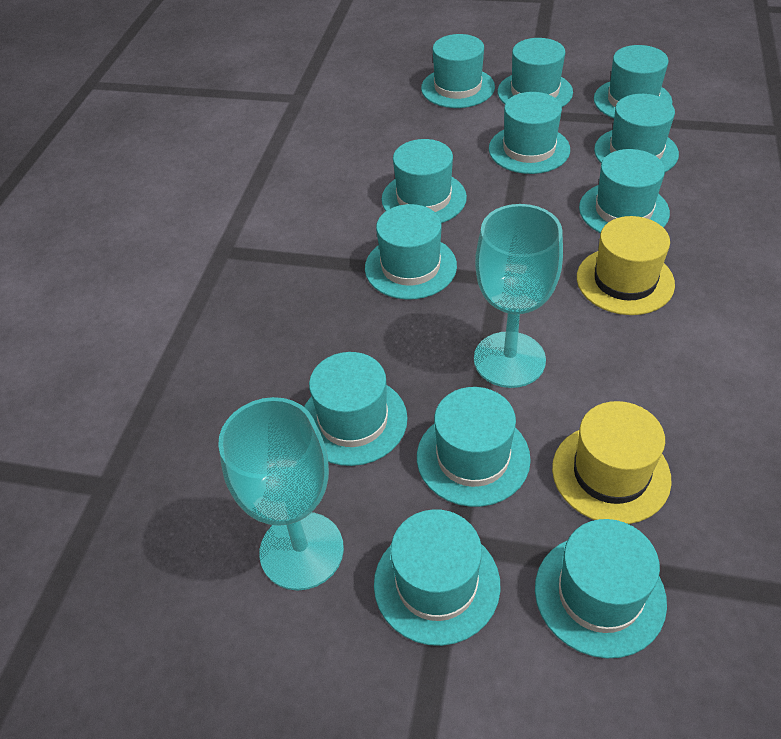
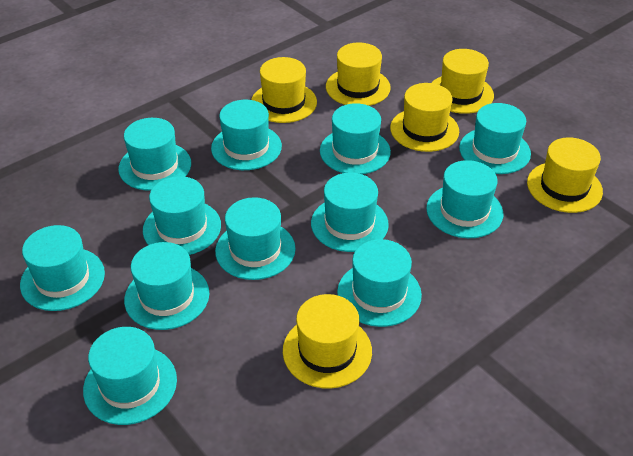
turquoise goblet: [218,397,344,590] [474,204,563,388] = 2 -> none = 0
yellow hat: [552,401,672,524] [577,216,675,315] = 2 -> [251,57,317,123] [283,294,372,389] [326,43,391,106] [390,83,459,152] [432,49,494,114] [527,137,603,213] = 6

